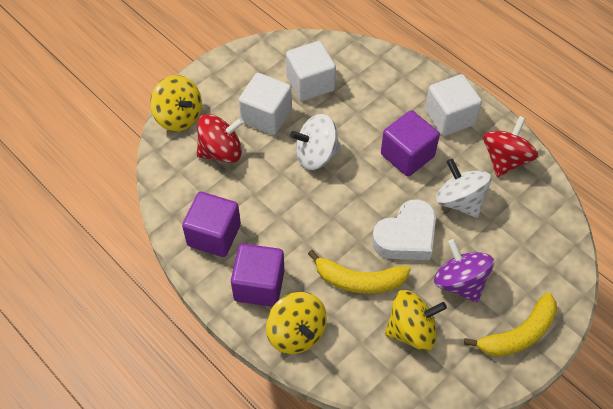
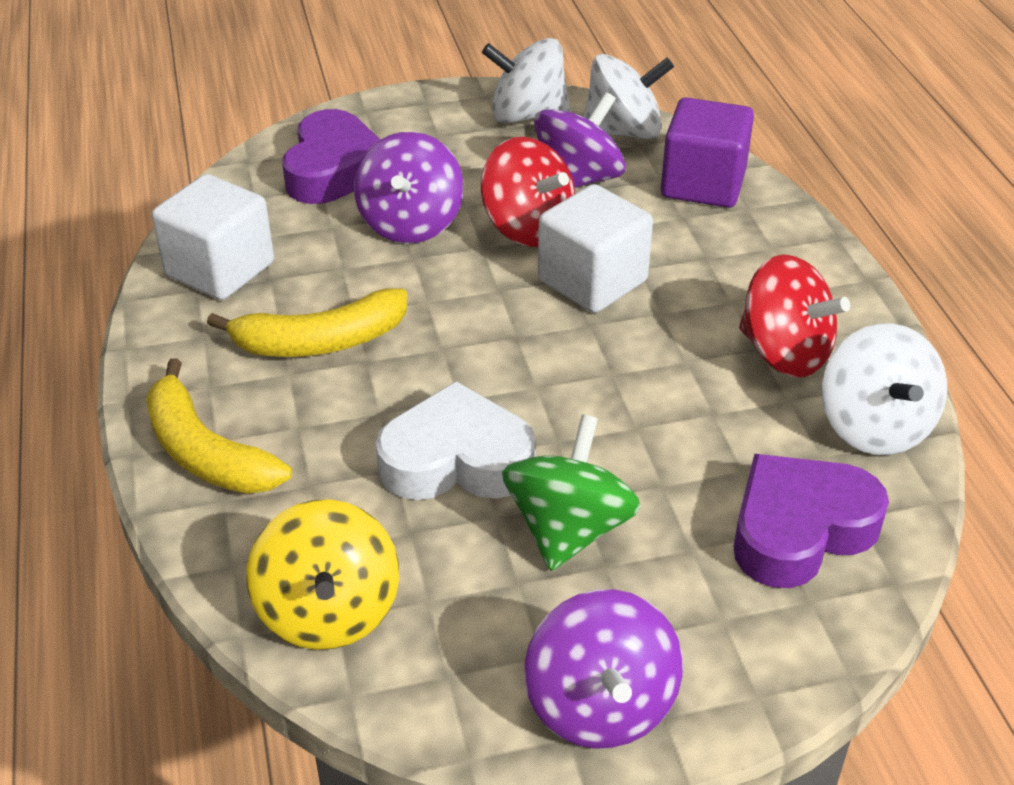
green spinning top: none = 0 -> [502,414,641,571] = 1
purple cube: [182,192,241,257] [231,244,285,307] [381,110,440,177] = 3 -> [661,97,754,208] = 1
purple heart: none = 0 -> [282,109,380,204] [734,454,889,588] = 2
purple spinning top: [434,239,494,303] = 1 -> [354,132,464,243] [524,589,683,749] [534,92,626,188] = 3
white cube: [239,73,292,135] [286,41,336,101] [425,74,482,136] = 3 -> [152,174,274,300] [538,184,653,313] = 2
white spinning top: [290,114,341,170] [436,158,492,218] = 2 -> [482,38,571,124] [583,54,674,139] [822,323,947,455] = 3
yellow spinning top: [150,75,202,132] [266,292,327,354] [385,290,447,351] = 3 -> [246,499,399,650] = 1

